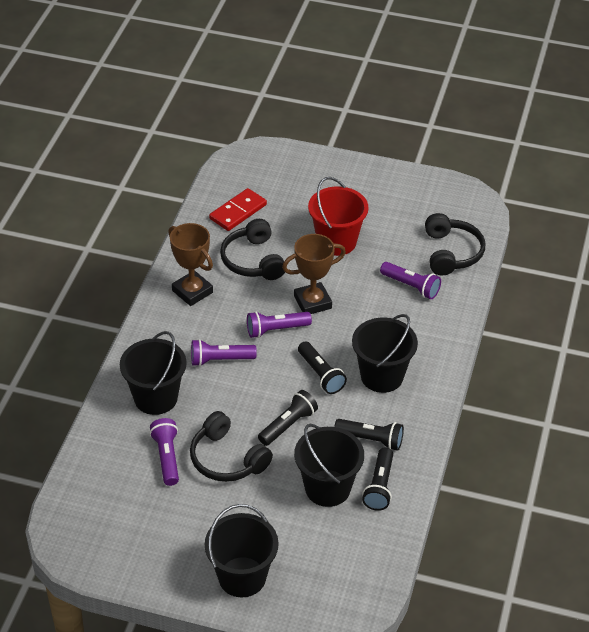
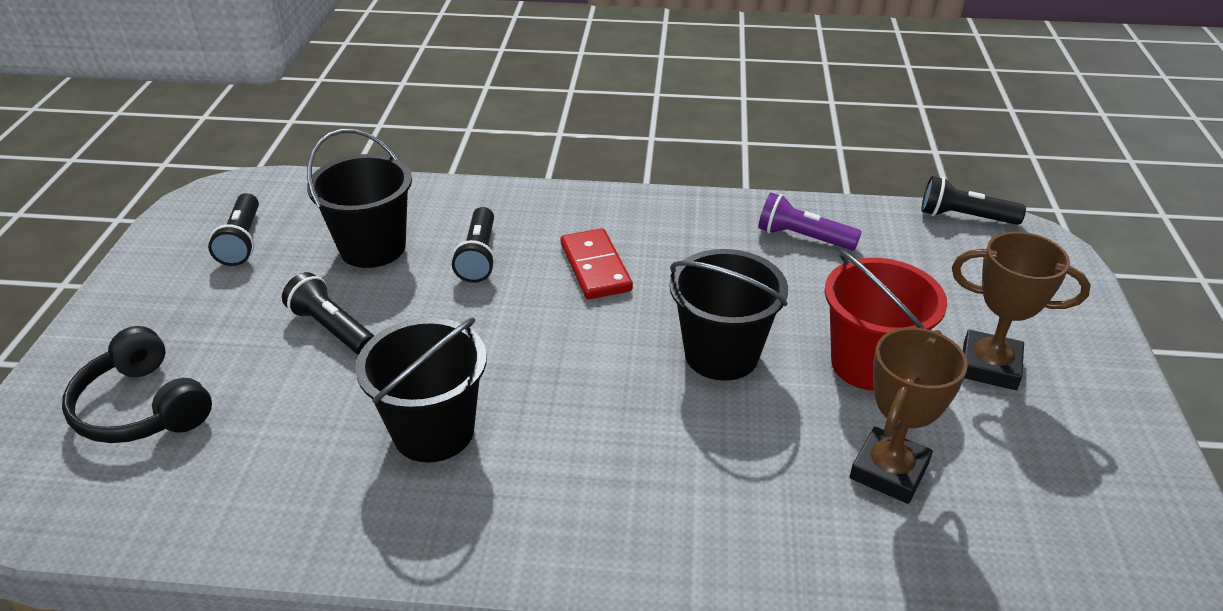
black bucket: [120,331,187,415] [205,504,279,597] [294,424,364,507] [352,314,418,393] = 4 -> [307,129,412,268] [355,317,487,463] [669,249,788,381] = 3
black headphones: [190,411,273,482] [220,219,285,280] [425,213,485,276] = 3 -> [62,326,212,443] = 1
purple flashlight: [150,418,179,486] [191,339,257,366] [247,311,312,338] [380,262,441,299] = 4 -> [758,193,861,250] = 1

